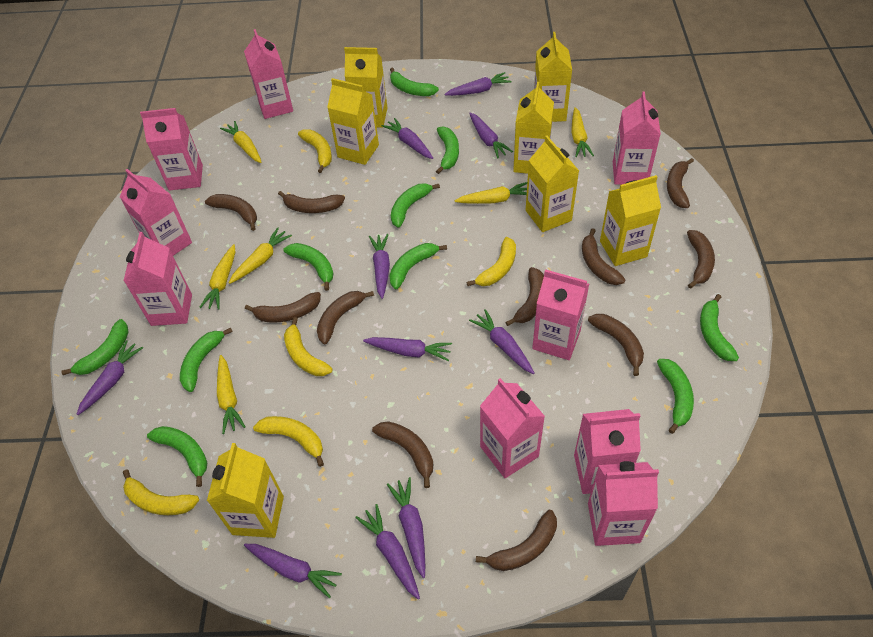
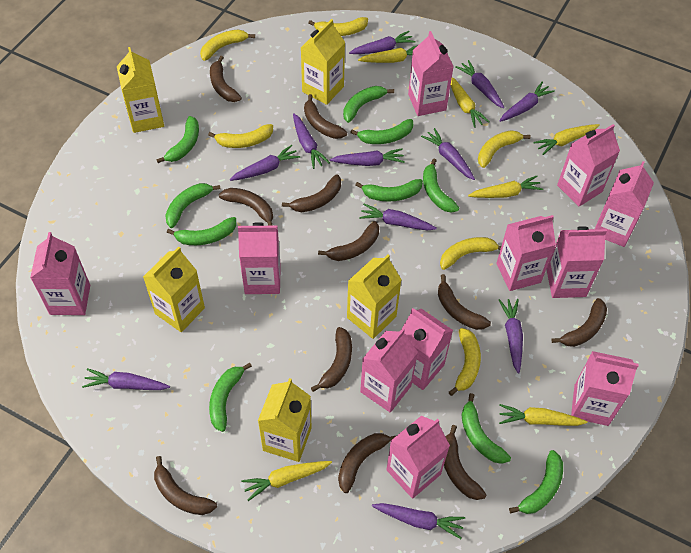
pink carton: [120,169,192,256] [124,232,192,326] [140,108,203,191] [244,29,293,119] [480,378,545,478] [532,269,589,360] [574,409,641,494] [588,461,659,546] [613,92,661,185] = 9 -> [30,232,90,315] [238,222,281,294] [360,328,418,412] [386,416,450,499] [402,308,453,390] [408,31,453,116] [496,215,556,291] [547,226,607,298] [557,124,620,207] [571,351,639,426] [595,161,654,247] = 11
purple carrot: [77,340,143,415] [244,544,342,598] [355,504,420,599] [363,337,452,361] [369,234,390,299] [382,118,433,159] [387,477,425,578] [445,72,512,96] [469,112,513,158] [469,309,534,374] = 10 -> [82,368,170,390] [230,145,300,181] [293,113,330,169] [330,148,405,166] [349,31,415,54] [359,204,437,231] [372,503,465,539] [421,128,475,180] [455,60,504,108] [499,299,523,373] [500,82,555,122] = 11
yellow banana: [123,469,199,515] [253,416,324,467] [284,317,333,376] [298,130,332,173] [466,237,516,286] = 5 -> [200,29,255,61] [208,124,273,148] [309,17,368,36] [440,237,501,270] [449,328,481,396] [478,130,531,168] = 6
yellow carton: [207,443,284,538] [327,78,379,165] [344,47,387,128] [513,82,554,174] [526,135,579,232] [534,32,572,122] [600,175,661,266] = 7 -> [117,47,164,133] [143,247,205,332] [258,378,312,462] [301,19,345,105] [347,255,402,339] = 5

